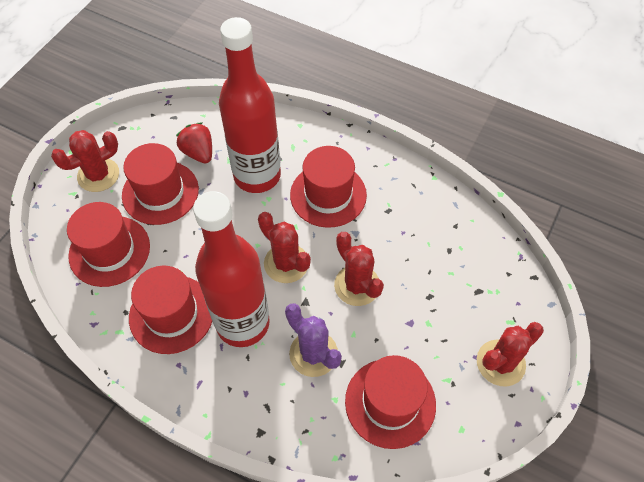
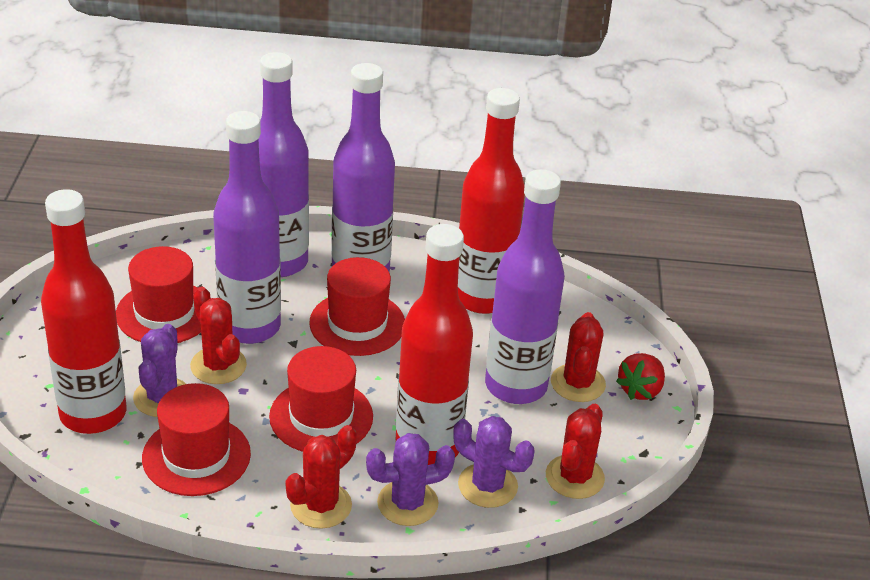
purple bottle: none = 0 -> [213,111,281,344] [258,52,309,277] [331,63,395,272] [485,169,565,404] = 4
purple cactus: [285,303,342,377] = 1 -> [133,324,186,417] [366,433,455,526] [453,416,535,508] = 3
red bottle: [193,191,270,347] [219,17,281,193] = 2 -> [41,189,126,434] [396,224,473,465] [458,88,525,314] = 3
red hat: [67,202,150,287] [122,143,199,225] [129,266,212,354] [290,146,367,228] [345,355,436,449] = 5 -> [116,246,201,343] [142,383,251,496] [269,346,373,452] [309,257,405,356] = 4

